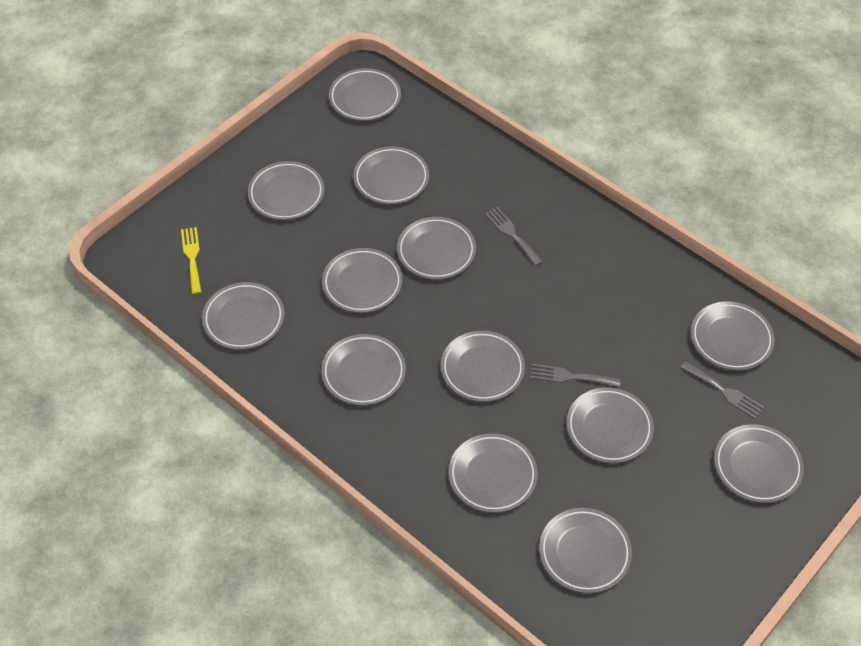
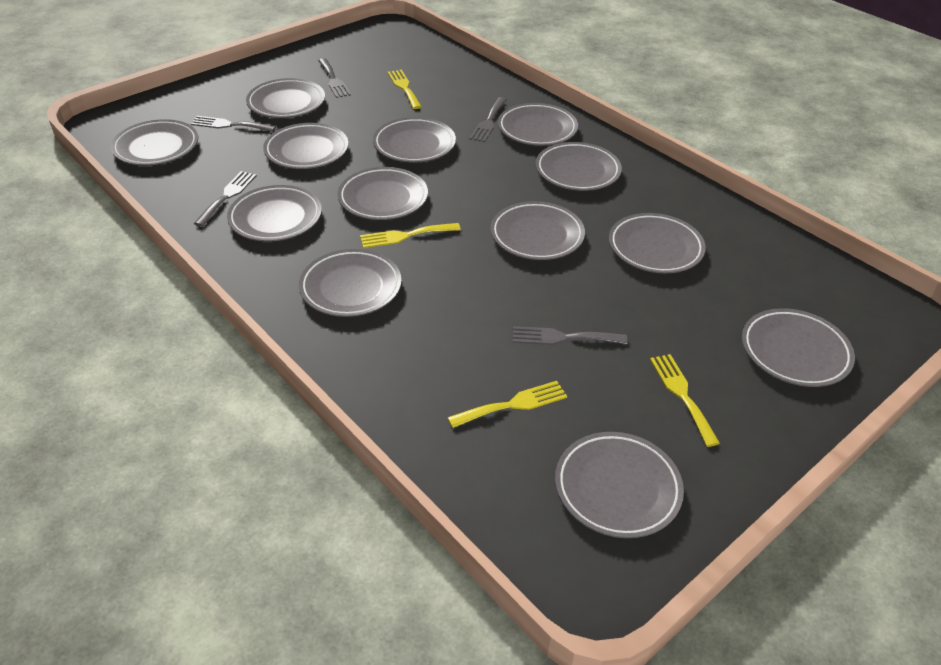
grey fork: [485,207,543,266] [530,364,621,387] [680,361,764,419] = 3 -> [190,116,276,132] [194,171,257,227] [318,58,351,98] [469,97,507,142] [513,326,627,345] = 5
yellow fork: [181,227,202,294] = 1 -> [360,223,461,248] [387,70,422,109] [447,381,567,428] [650,354,720,447] = 4

